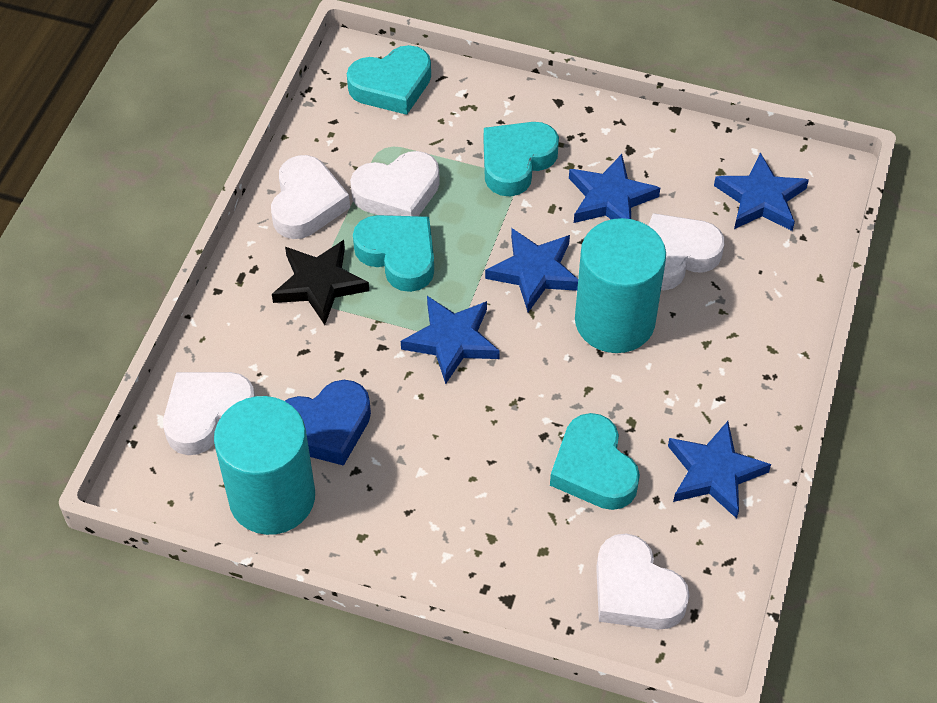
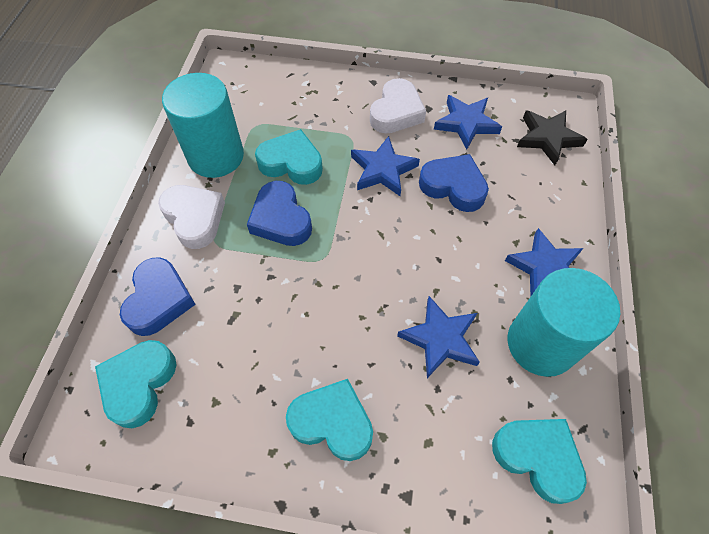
blue heart: [285,380,371,466] = 1 -> [120,257,196,336] [247,181,312,246] [419,154,489,212] = 3
blue star: [401,296,500,384] [485,228,578,312] [569,154,660,223] [668,421,771,519] [714,153,809,231] = 5 -> [351,136,420,196] [397,296,480,378] [434,95,502,150] [505,228,583,296] = 4
white heart: [163,372,255,455] [271,155,350,239] [350,151,440,216] [596,534,690,630] [648,213,724,290] = 5 -> [158,185,225,249] [370,78,426,133] = 2

